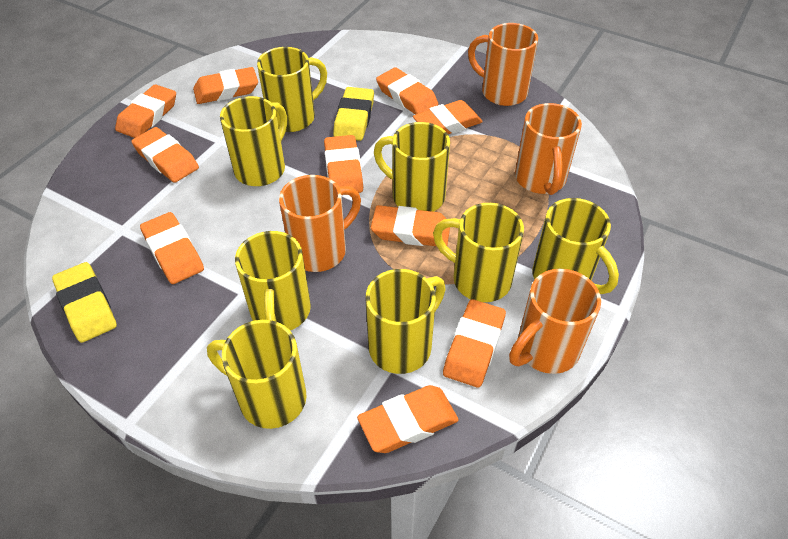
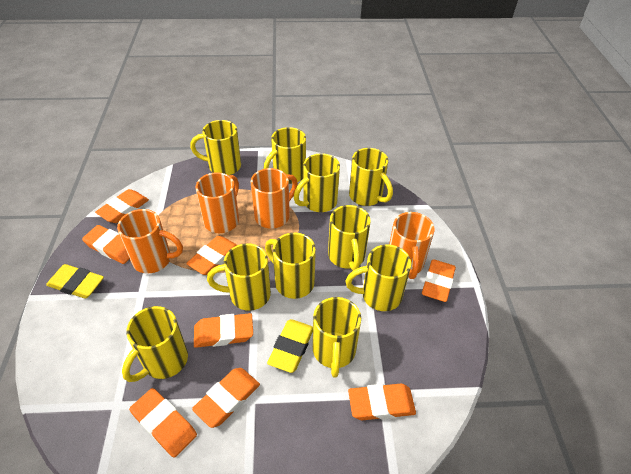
orange eraser: [115,84,176,138] [131,127,199,183] [140,212,204,284] [193,67,258,104] [324,135,363,193] [357,385,459,453] [371,205,450,246] [376,67,438,115] [413,100,483,134] [443,299,506,388] = 10 -> [82,225,130,264] [95,189,149,223] [129,388,197,457] [186,236,237,275] [192,368,260,428] [194,313,253,348] [348,384,416,420] [422,259,456,302] = 8
yellow mug: [207,320,307,429] [220,96,287,186] [235,231,311,330] [257,47,327,132] [366,269,446,374] [374,122,450,212] [433,203,524,302] [532,198,619,294] = 8 -> [122,306,188,382] [190,120,241,175] [207,243,271,311] [264,127,306,184] [265,233,316,299] [294,153,340,212] [313,297,361,378] [328,205,371,271] [345,245,411,311] [349,148,393,206] = 10

